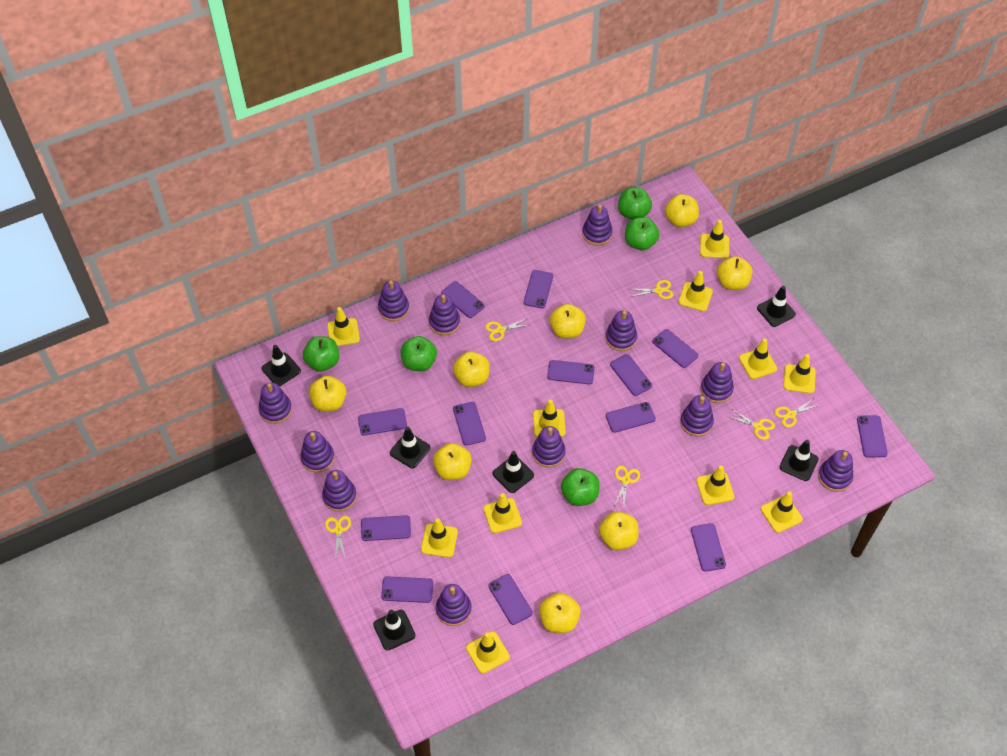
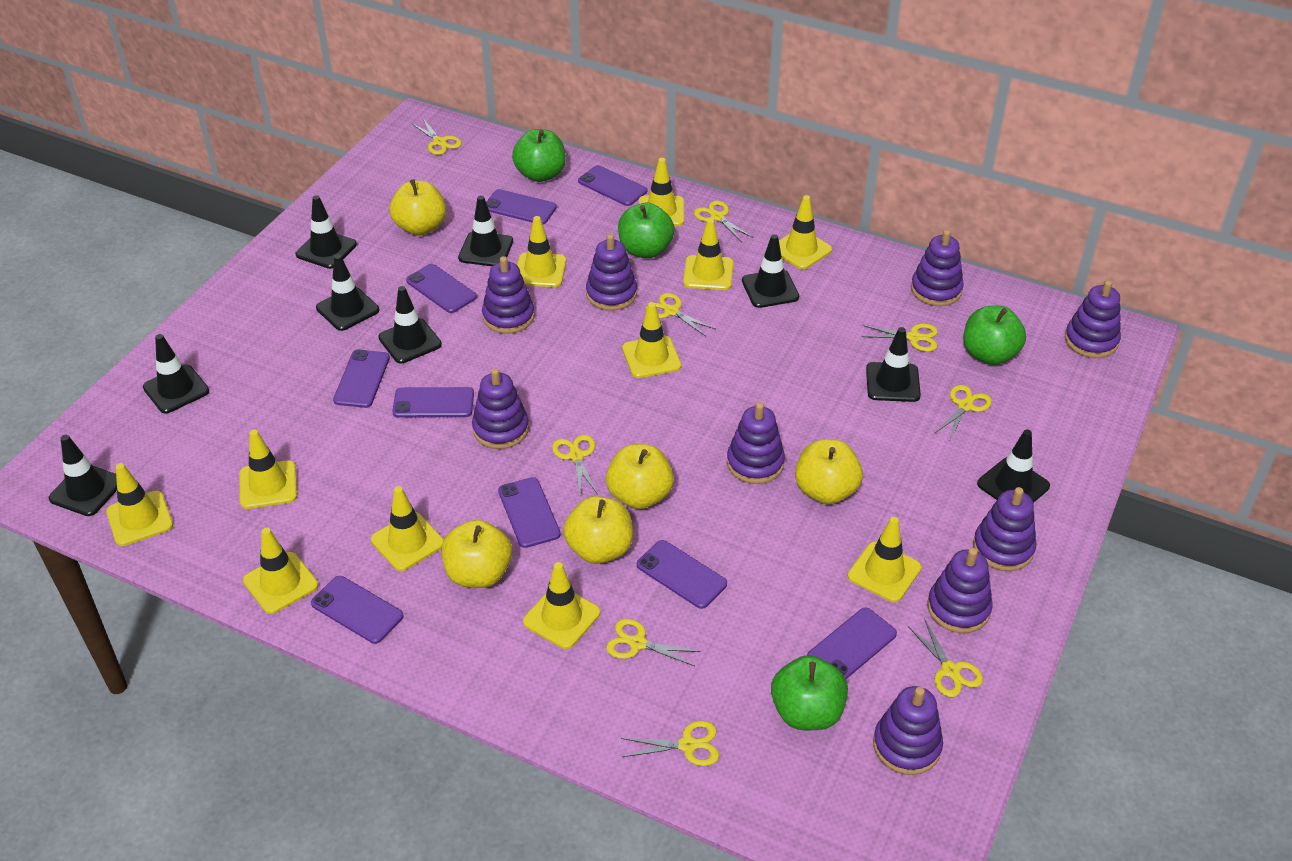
black traffic cone: [262,345,301,387] [373,609,416,650] [390,427,430,468] [493,451,534,493] [757,285,796,327] [779,440,819,481] = 6 -> [48,435,117,516] [143,334,209,414] [296,195,357,269] [316,254,379,331] [378,286,442,363] [458,196,513,266] [742,234,799,308] [866,327,921,402] [977,430,1050,503] = 9
green apple: [303,336,339,372] [401,336,437,371] [561,468,600,506] [618,187,652,220] [625,217,659,250] = 5 -> [512,129,566,182] [618,203,675,258] [771,655,848,730] [964,306,1026,365] = 4
purple phone: [358,408,407,436] [361,515,411,541] [381,576,433,603] [441,281,485,318] [453,402,486,446] [488,574,533,625] [524,270,553,308] [547,360,595,384] [606,402,656,433] [610,354,652,396] [652,329,698,368] [691,523,726,572] [857,415,888,458] = 13 -> [311,576,404,644] [333,350,390,408] [392,387,474,418] [406,264,477,313] [486,189,557,224] [498,477,561,548] [578,165,647,206] [637,540,727,609] [807,608,897,679] = 9
purple stacking toy: [258,383,292,424] [300,431,335,473] [322,470,357,512] [378,281,409,321] [429,295,460,335] [436,584,472,626] [532,426,566,468] [582,205,612,246] [605,310,637,351] [680,395,714,436] [700,362,734,403] [818,450,853,492] = 12 -> [472,368,529,449] [482,256,535,334] [586,234,637,311] [727,402,785,484] [873,686,943,775] [911,230,964,306] [927,548,993,633] [973,487,1036,571] [1065,280,1121,358] = 9
yellow apple: [309,376,347,412] [433,443,472,480] [453,352,490,387] [539,593,580,633] [550,304,586,339] [599,511,639,550] [665,194,699,227] [717,256,753,290] = 8 -> [390,179,446,236] [441,520,512,588] [563,496,633,564] [606,444,674,509] [795,439,863,504] = 5
yellow scissors: [325,516,351,561] [485,318,530,341] [614,466,640,507] [630,280,674,299] [727,409,775,440] [774,399,820,428] = 6 -> [411,119,462,155] [552,435,598,495] [606,619,701,666] [621,721,719,766] [646,293,716,336] [694,201,753,242] [862,324,938,352] [908,619,983,697] [934,385,992,439] = 9

